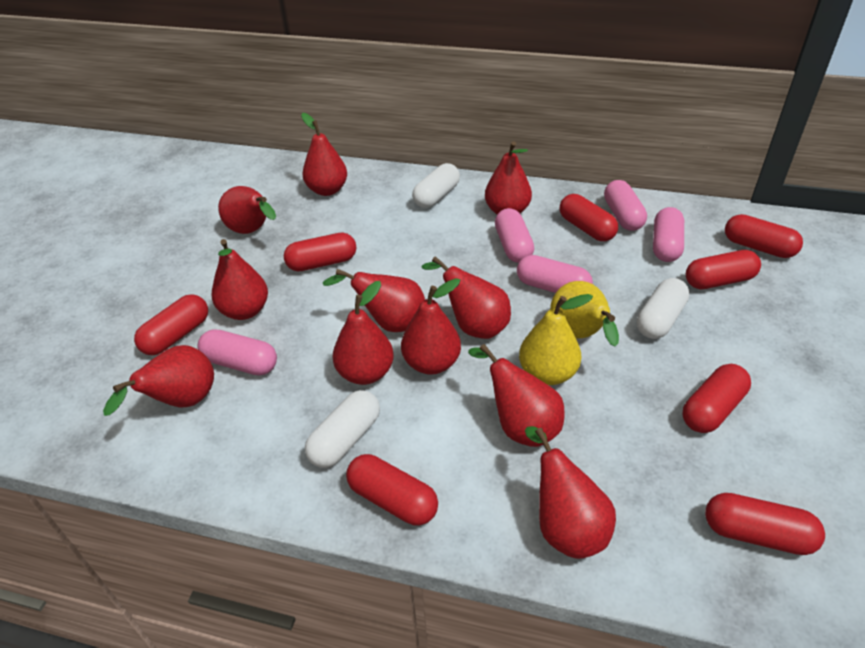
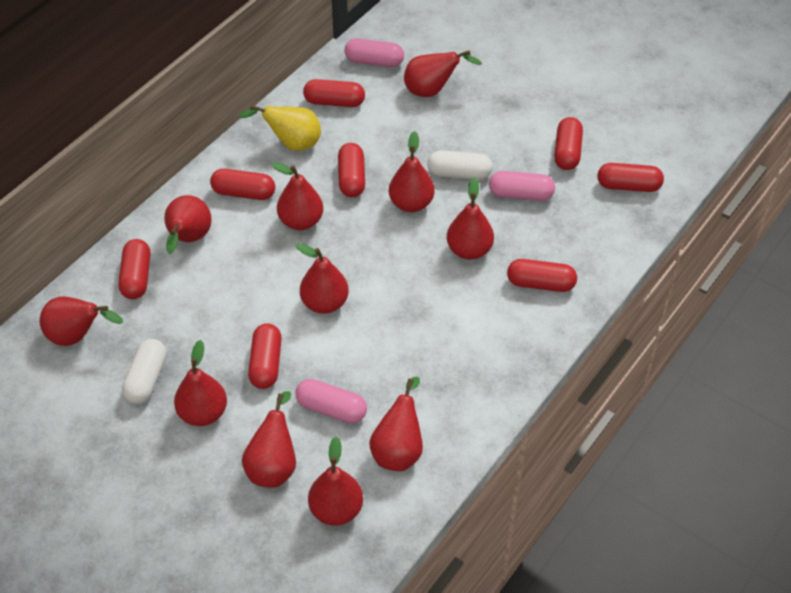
pink capsule: [197,329,277,375] [495,208,534,263] [517,255,593,293] [604,180,647,231] [653,207,684,262] = 5 -> [296,379,367,424] [345,38,404,67] [489,171,555,201] = 3
white capsule: [305,390,380,468] [412,163,460,208] [637,278,690,339] = 3 -> [122,339,166,404] [427,151,493,180] = 2
yellow pear: [519,294,593,385] [550,281,619,346] = 2 -> [239,105,321,151] = 1

